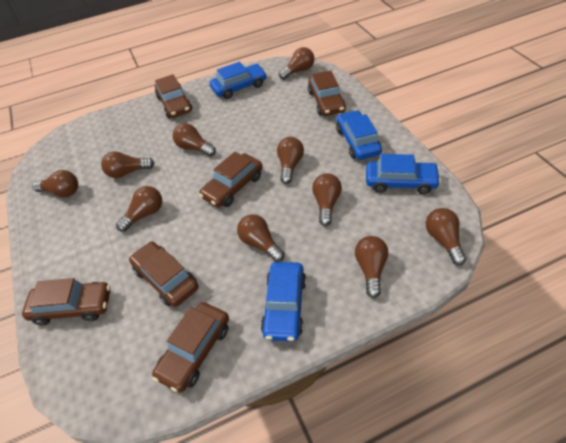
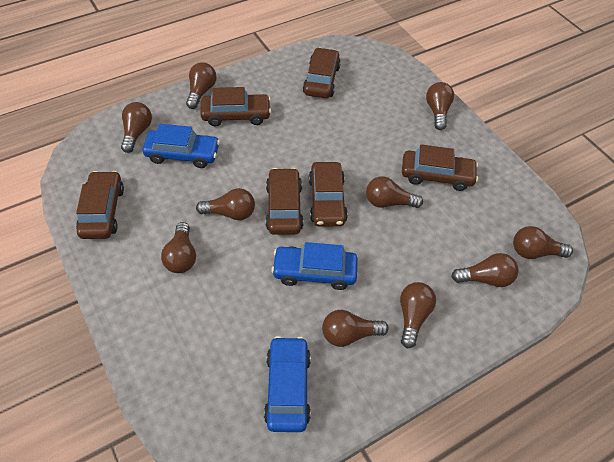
blue car: [209,62,267,99] [261,262,306,341] [336,110,382,160] [366,154,441,194] = 4 -> [143,124,220,168] [264,336,311,432] [271,242,358,290] = 3

